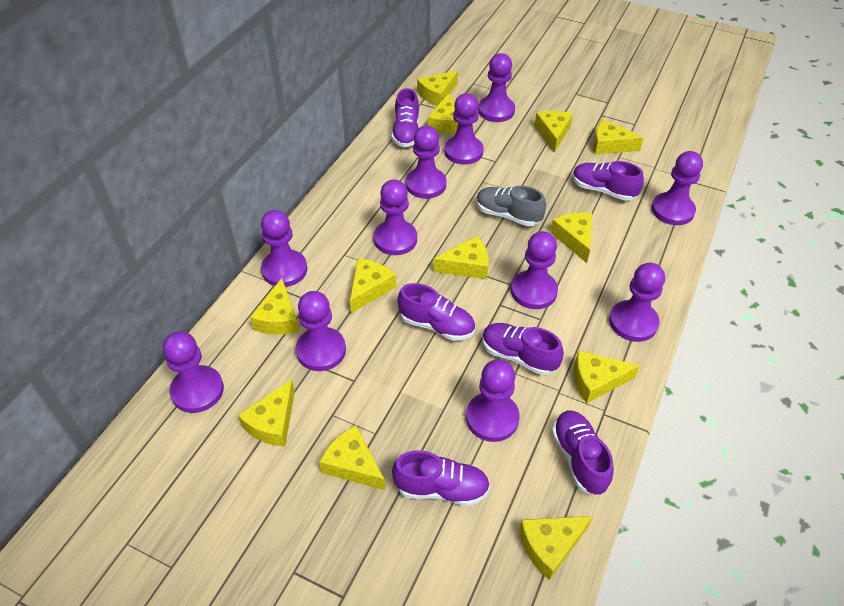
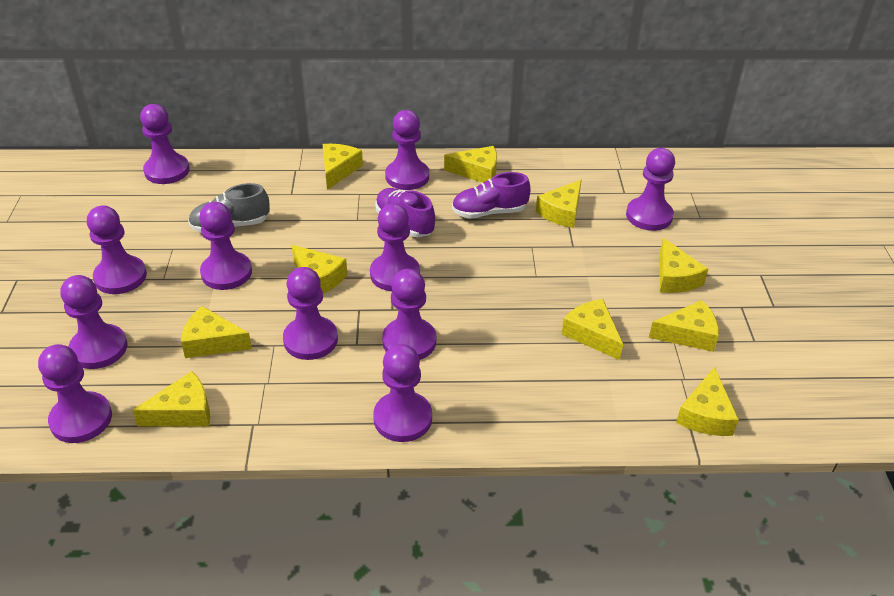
purple shoe: [392,88,419,147] [392,450,490,506] [397,283,475,341] [482,323,564,375] [552,410,614,495] [573,161,644,201] = 6 -> [375,188,435,237] [452,172,531,219] = 2
yellow cheese: [238,380,295,447] [250,278,299,335] [319,425,385,490] [350,259,396,313] [417,71,458,106] [428,93,458,134] [433,236,489,279] [519,516,593,580] [534,111,573,153] [550,212,592,263] [574,351,640,403] [593,119,644,155] = 12 -> [132,371,210,427] [181,306,252,358] [292,245,348,294] [322,144,363,190] [444,146,497,183] [536,180,582,228] [562,299,623,360] [649,300,719,352] [659,238,708,293] [676,367,739,436] = 10

